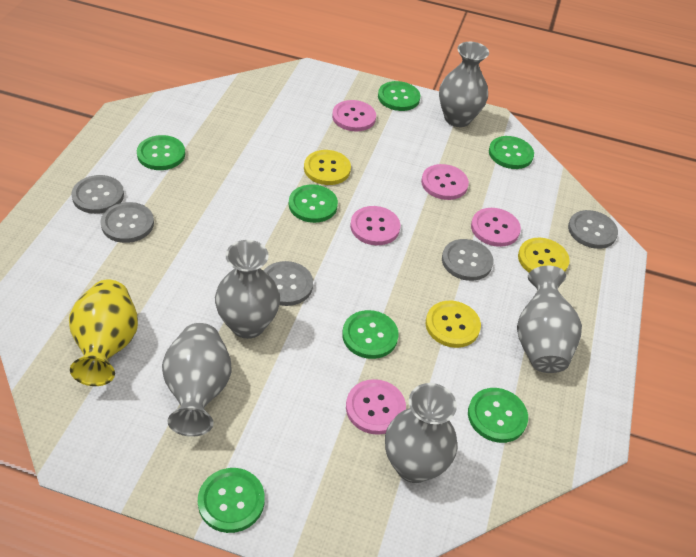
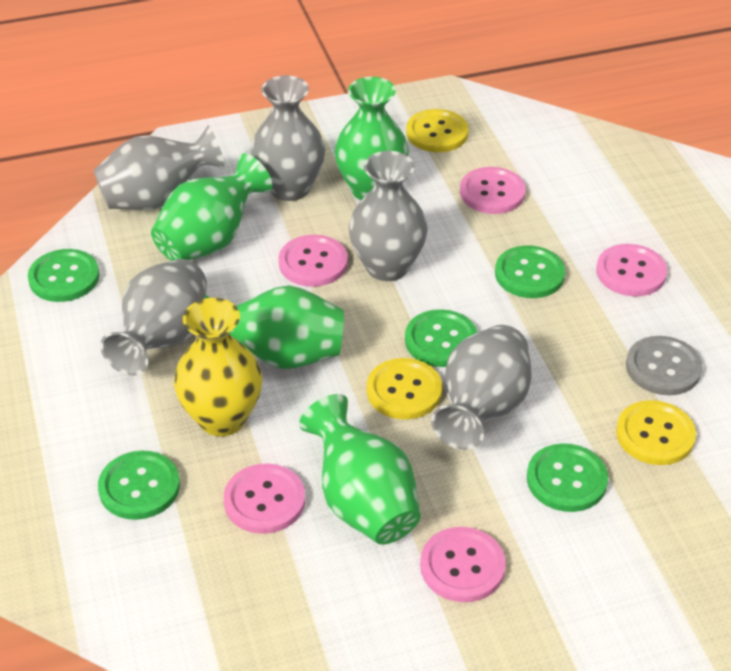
green button: [137,135,185,170] [198,468,265,533] [289,184,338,223] [342,310,399,359] [378,81,421,111] [468,388,528,443] [489,136,534,169] = 7 -> [28,249,100,302] [98,451,180,520] [405,309,478,367] [495,245,565,298] [527,443,608,512] = 5
green vase: none = 0 -> [151,153,272,261] [205,285,344,369] [299,394,421,545] [334,77,409,200] = 4
grey button: [71,175,124,214] [101,202,154,243] [263,261,313,306] [442,239,493,281] [568,210,618,249] = 5 -> [626,336,703,395] = 1

